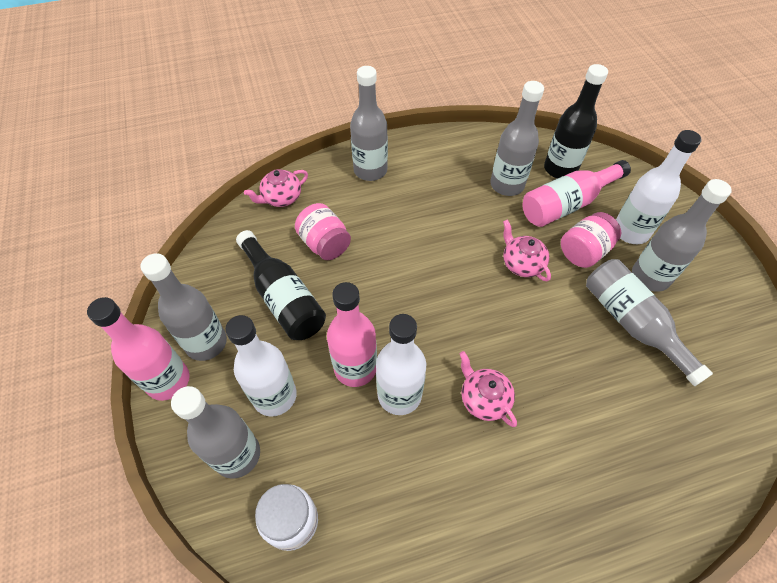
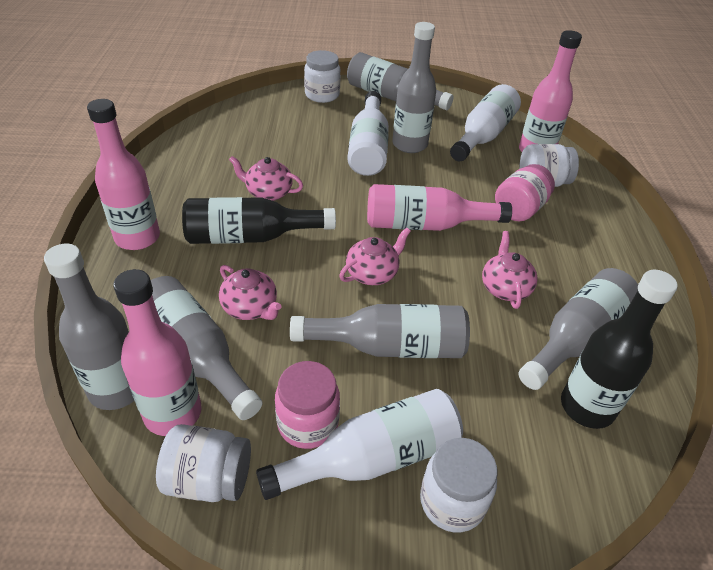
pink bottle: [87,297,190,401] [327,282,377,387] [522,160,631,227] = 3 -> [87,99,160,250] [113,269,202,436] [367,184,512,231] [519,30,582,152] = 4
pink teapot: [244,169,308,207] [459,351,517,427] [503,220,551,282] = 3 -> [219,265,282,320] [229,156,303,201] [339,227,411,285] [482,231,538,309] = 4
white jar: [255,484,318,551] = 1 -> [156,424,251,502] [304,50,341,103] [420,438,497,532] [519,144,579,187] = 4

